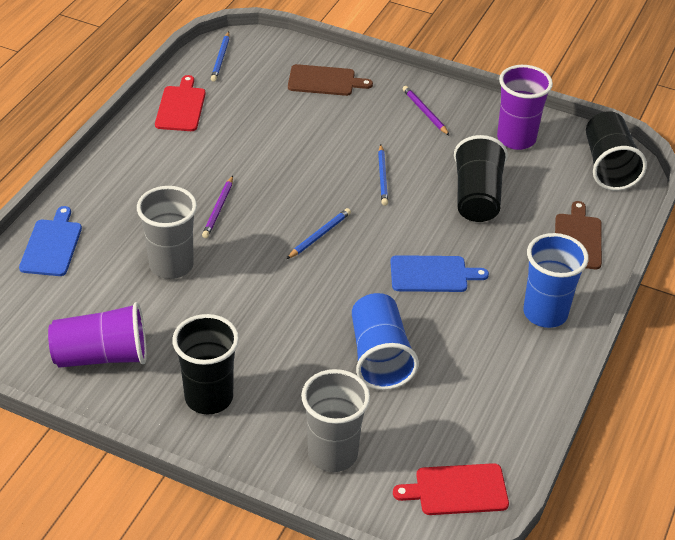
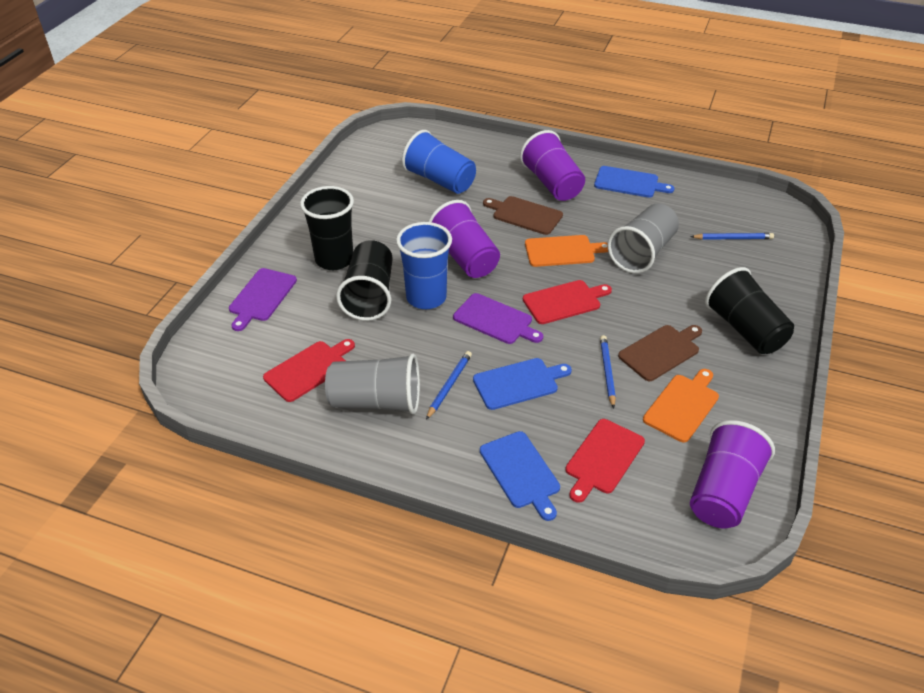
blue cutting board: [19,206,82,276] [390,255,489,292] = 2 -> [473,358,572,410] [480,431,560,521] [594,166,675,198] = 3
orange cutting board: none = 0 -> [525,235,608,267] [643,369,719,443] = 2
purple cup: [48,302,147,368] [497,65,553,150] = 2 -> [428,200,500,278] [520,130,585,201] [690,420,775,528] = 3
purple cutting board: none = 0 -> [229,268,297,331] [453,293,543,344] = 2
purple pencil: [202,176,233,238] [403,86,450,136] = 2 -> none = 0
red cutting board: [155,75,205,131] [393,463,509,515] = 2 -> [263,339,355,402] [523,280,612,324] [565,419,645,503] = 3

